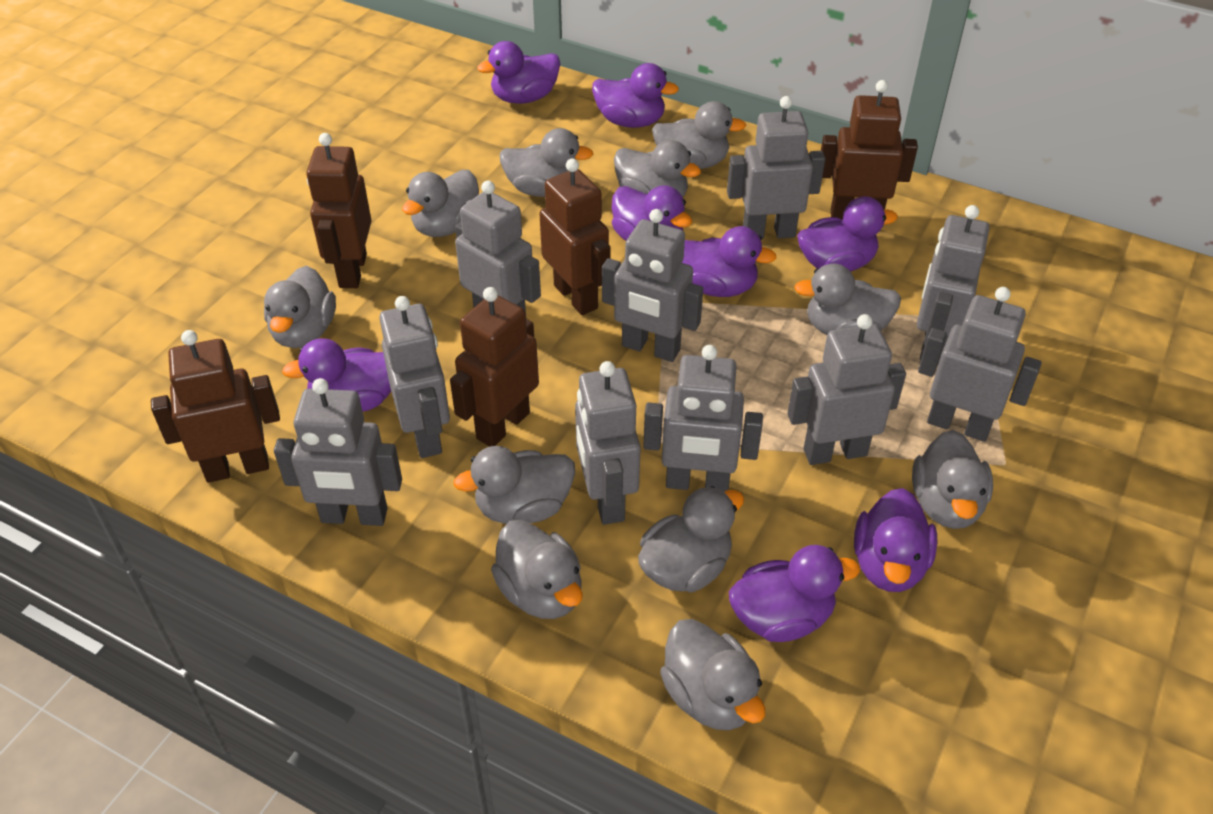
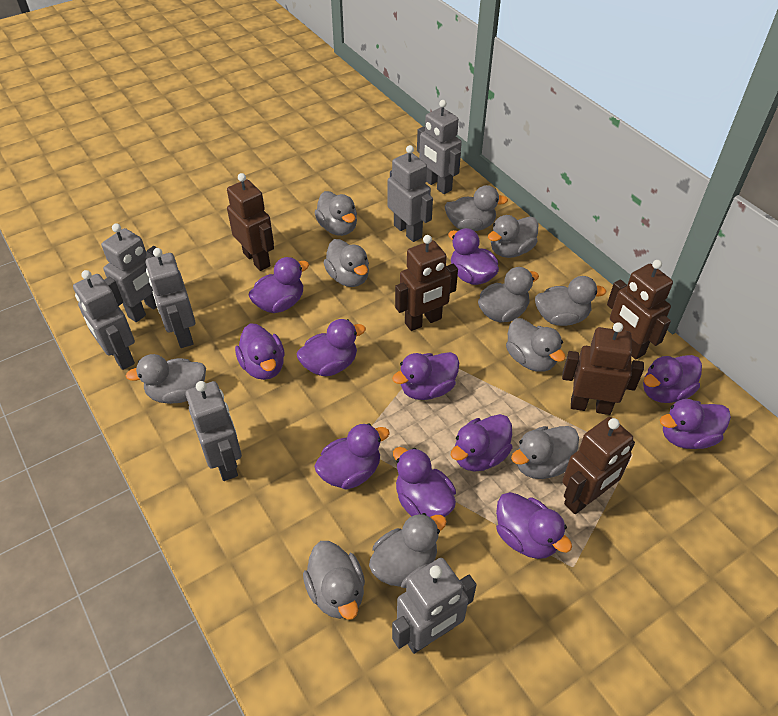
grey robot: [274,378,402,526] [379,296,450,458] [455,180,541,313] [575,361,641,525] [602,209,703,362] [643,345,763,492] [727,96,825,239] [787,314,906,465] [917,205,990,364] [918,287,1042,442] = 10 -> [73,270,135,370] [101,223,157,322] [146,248,195,348] [186,381,242,481] [388,145,433,242] [392,558,477,654] [417,100,462,194] = 7
purple duck: [282,338,391,412] [477,41,560,104] [592,63,679,128] [612,185,692,241] [682,226,777,297] [729,545,860,642] [797,196,898,271] [854,488,937,592] = 8 -> [235,324,285,380] [248,257,309,313] [297,319,366,376] [314,423,390,490] [392,352,459,400] [393,447,456,517] [448,228,499,285] [451,414,512,472] [496,492,572,559] [643,355,702,403] [660,399,731,449] = 11

